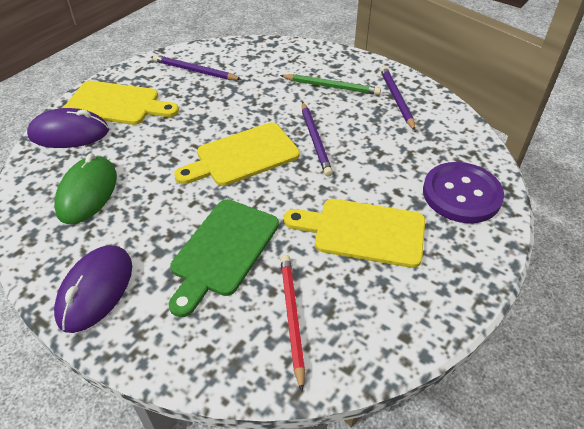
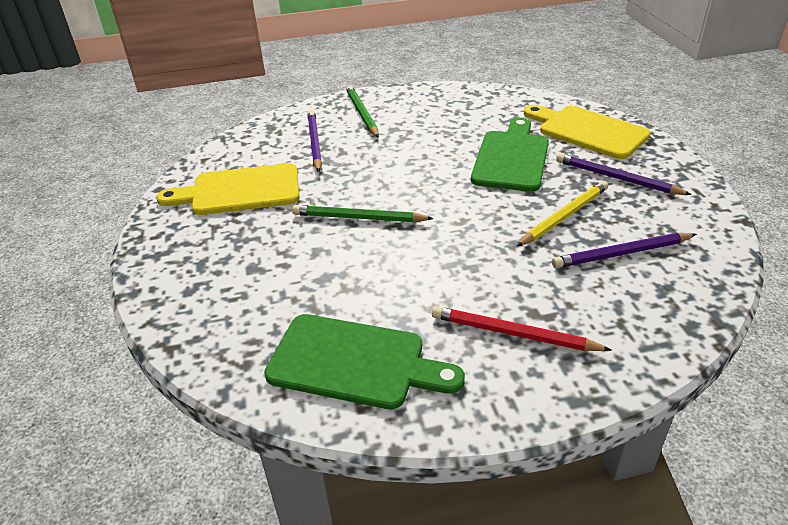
green cutting board: [169,199,279,317] = 1 -> [264,314,465,409] [471,118,549,192] = 2
green mouse: [54,153,117,224] = 1 -> none = 0
green pencil: [280,74,381,95] = 1 -> [292,205,434,222] [346,85,379,138] = 2
purple button: [423,162,504,223] = 1 -> none = 0
purple mouse: [27,108,109,148] [54,245,132,333] = 2 -> none = 0
yellow cutting board: [63,81,179,125] [174,123,300,186] [284,199,425,268] = 3 -> [156,163,299,215] [524,105,651,159] = 2
yellow pencil: none = 0 -> [516,181,608,247] = 1

